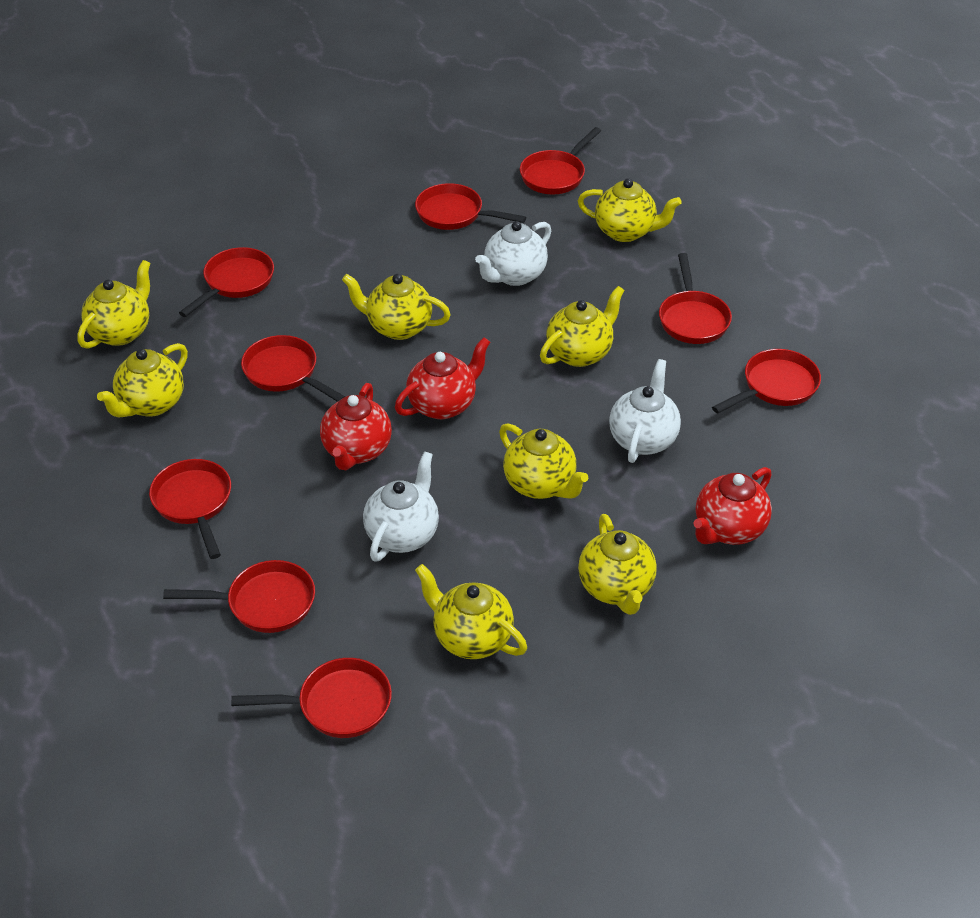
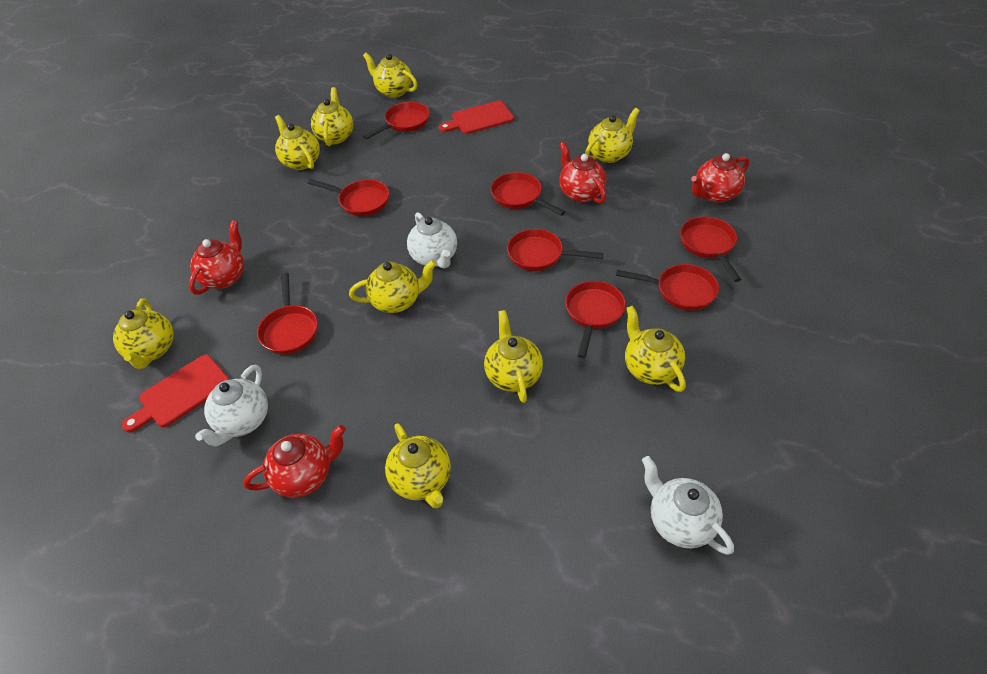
red cutting board: none = 0 -> [122,355,230,433] [439,101,514,134] = 2
red pan: [149,459,231,559] [163,560,315,633] [179,247,274,317] [231,658,392,738] [241,335,345,402] [415,183,526,230] [520,127,601,194] [659,253,732,344] [712,349,821,414] = 9 -> [257,273,318,355] [308,179,389,216] [363,102,430,139] [491,172,565,216] [507,229,603,271] [565,281,626,358] [616,264,719,311] [680,217,741,282] = 8
red teapot: [320,383,392,470] [395,337,490,419] [693,467,772,545] = 3 -> [189,220,244,295] [243,425,346,498] [560,142,607,203] [691,153,749,203] = 4
yellow teapot: [77,260,150,349] [97,343,188,417] [342,274,451,340] [415,564,527,659] [499,423,588,499] [540,286,625,367] [578,178,682,242] [578,514,657,615] = 8 -> [113,299,174,369] [275,115,320,170] [311,87,353,146] [349,260,437,313] [363,52,417,98] [385,423,451,508] [484,310,543,403] [585,108,640,163] [625,306,686,392] = 9

